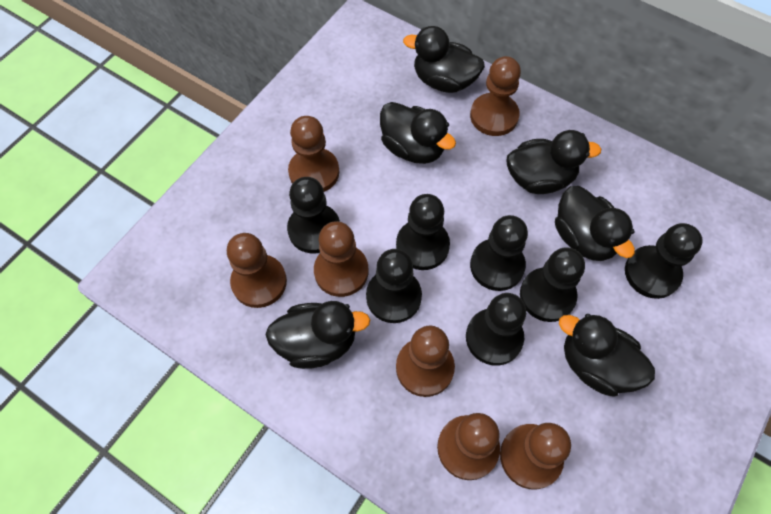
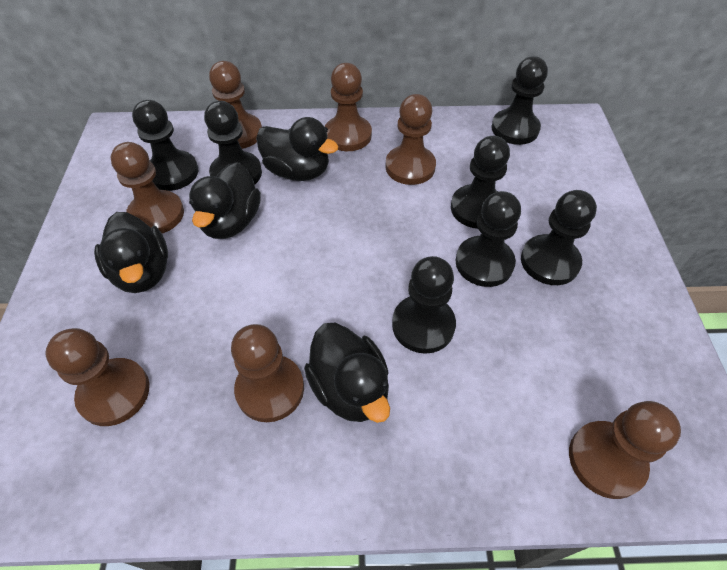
black duck: [265,301,370,369] [380,102,456,164] [403,26,485,93] [506,130,601,194] [555,186,635,261] [559,314,655,396] = 6 -> [94,212,168,293] [189,162,261,239] [256,117,339,181] [304,323,390,423] = 4

